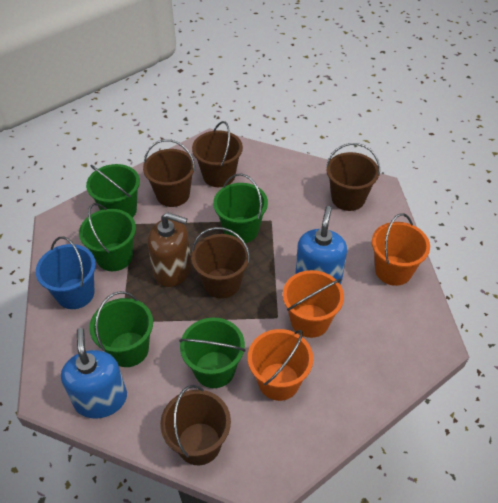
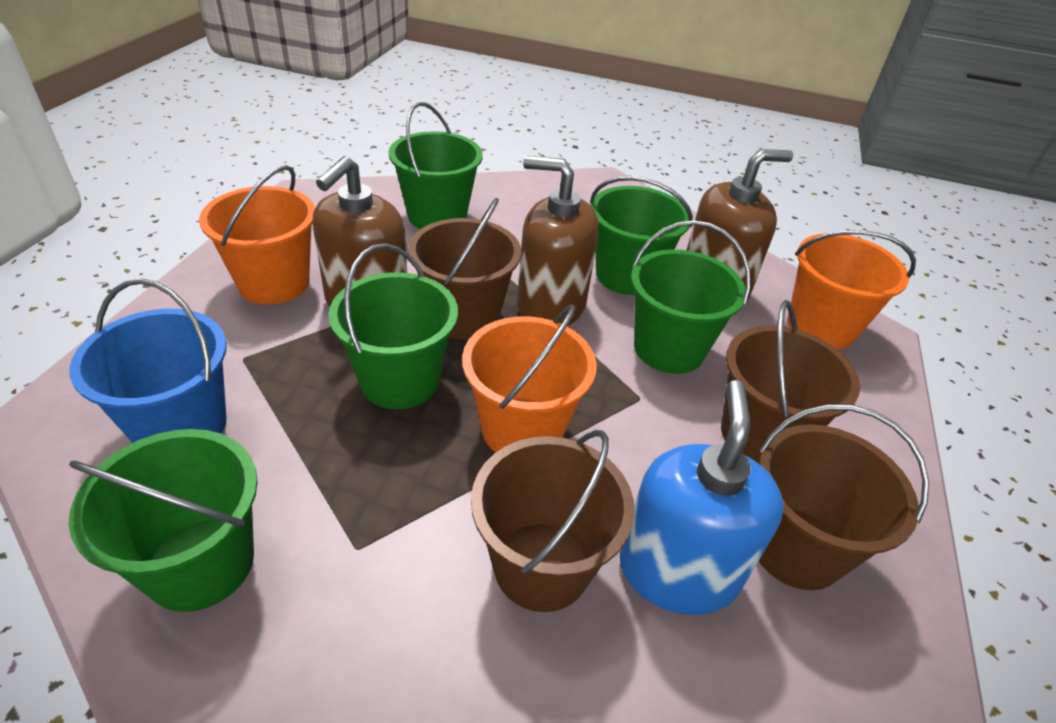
blue soap dispenser: [61,328,127,419] [295,206,347,284] = 2 -> [620,380,784,615] = 1
brown bucket: [143,139,195,207] [160,385,231,465] [191,227,250,298] [192,121,243,187] [326,143,380,211] = 5 -> [408,198,521,340] [471,430,635,612] [721,300,860,464] [759,404,929,590] = 4
brown soap dispenser: [147,212,192,287] = 1 -> [313,156,407,307] [517,156,599,326] [687,149,793,302] = 3

